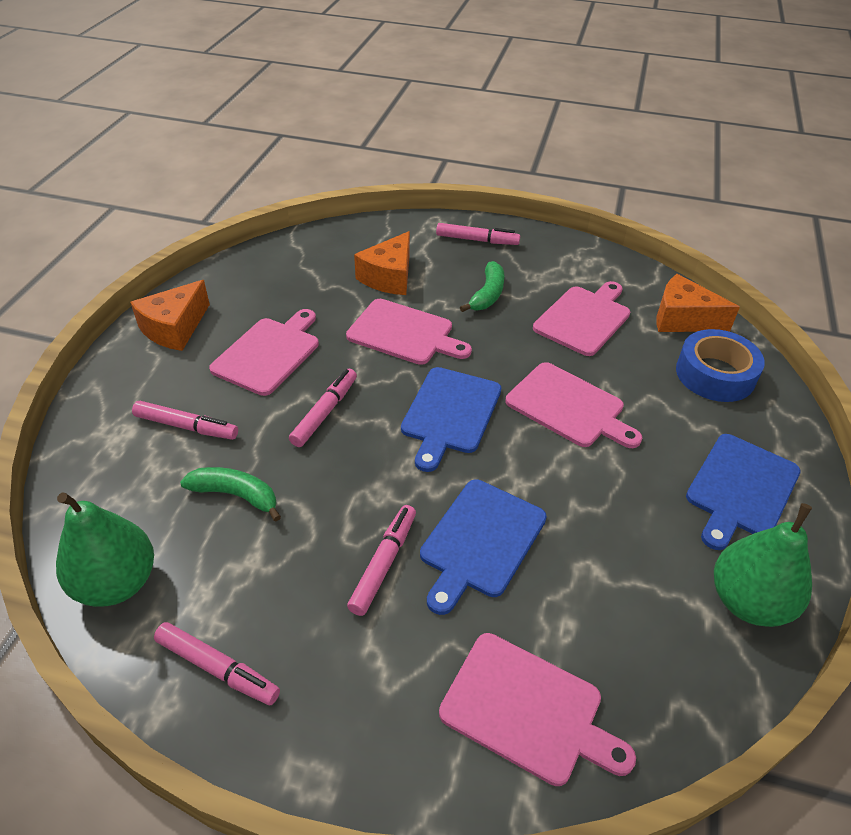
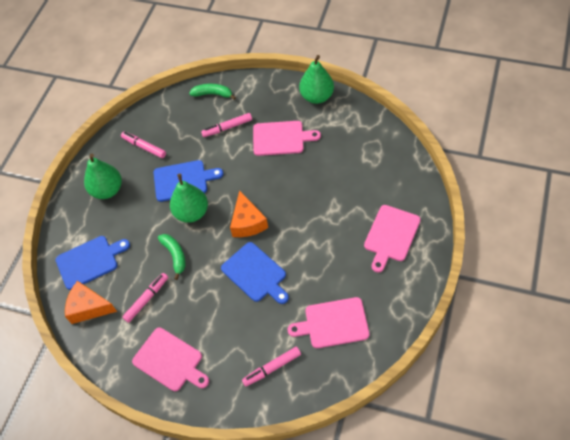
blue tape: [676,329,765,402] = 1 -> none = 0
green pear: [56,492,154,607] [714,503,812,627] = 2 -> [84,154,122,199] [170,174,208,223] [299,55,334,104] = 3
orange cheese: [130,280,210,351] [354,231,410,295] [656,274,740,332] = 3 -> [65,281,117,324] [230,190,268,237] = 2
pink cutting board: [209,309,319,396] [346,299,472,365] [439,633,636,786] [505,362,642,448] [533,281,630,356] = 5 -> [132,328,209,391] [253,121,321,156] [288,297,370,348] [364,205,421,273] = 4
pink marker: [132,401,238,440] [154,622,280,705] [289,369,357,447] [347,505,416,616] [436,223,520,245] = 5 -> [121,132,166,158] [122,273,168,323] [201,113,252,137] [242,347,301,386] = 4

